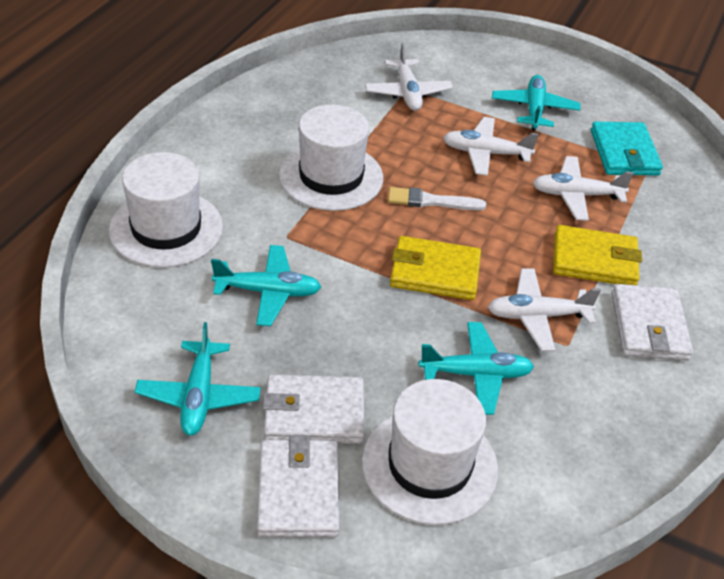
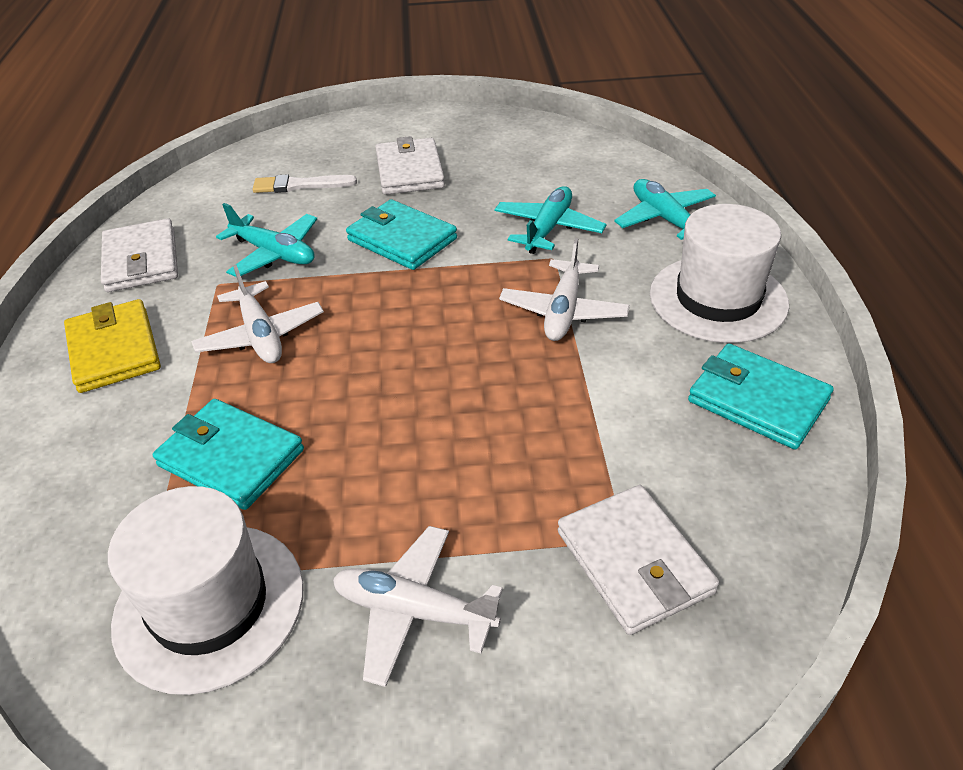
turquoise plane: [135,322,261,436] [211,245,321,326] [419,322,534,415] [492,75,581,131] = 4 -> [216,203,317,277] [494,186,607,254] [614,179,716,240] = 3
turquoise wallet: [591,122,663,176] = 1 -> [153,399,304,510] [346,199,457,270] [688,343,834,449] = 3
white hat: [109,152,223,268] [279,104,383,211] [362,379,498,525] = 3 -> [108,486,303,695] [650,204,789,343] = 2
white plane: [365,42,453,111] [443,117,539,176] [488,269,601,351] [533,156,634,221] = 4 -> [191,265,324,363] [333,526,503,687] [499,238,630,341] = 3
yellow wallet: [390,236,481,300] [553,225,642,285] = 2 -> [64,299,161,393] = 1

